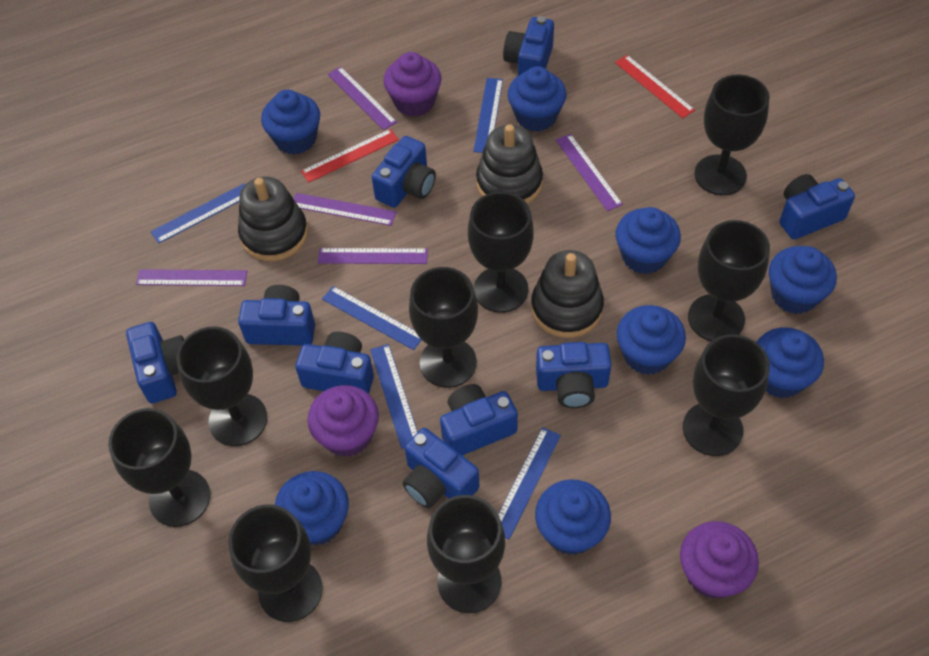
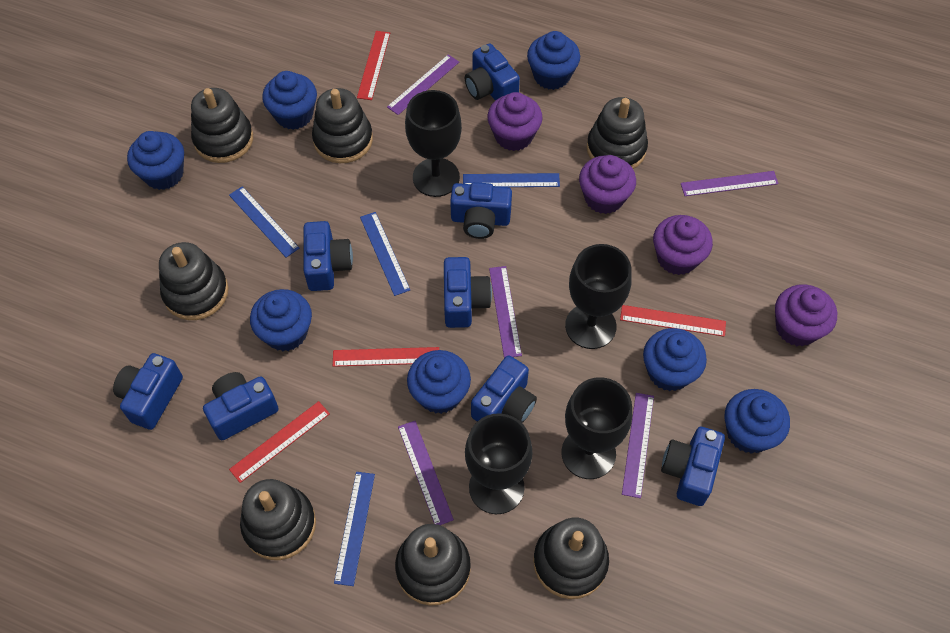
black goblet: [108,408,210,527] [176,327,267,446] [228,505,323,622] [409,267,478,388] [427,495,505,613] [468,192,534,313] [683,334,770,456] [688,220,770,341] [694,74,770,195] = 9 -> [405,90,462,197] [465,413,532,514] [561,377,632,479] [565,244,632,349] = 4
black stacking toy: [238,177,308,261] [476,124,543,204] [531,250,604,338] = 3 -> [159,242,228,320] [191,88,253,163] [240,479,316,560] [312,88,373,163] [395,524,471,606] [533,518,609,599] [587,97,648,169] = 7
blue camera: [126,322,184,404] [238,285,315,346] [295,332,374,394] [372,136,436,208] [403,428,480,508] [440,384,518,456] [503,16,554,76] [536,342,611,408] [779,174,855,240] = 9 -> [113,353,183,430] [203,372,279,440] [304,221,353,291] [444,257,492,328] [450,182,512,239] [465,43,520,100] [471,355,537,423] [661,427,725,506] = 8
blue cupcake: [261,90,320,155] [275,471,349,546] [507,66,566,132] [535,479,611,555] [616,207,681,274] [616,305,686,375] [756,327,824,398] [769,246,837,314] = 8 -> [127,131,184,190] [250,289,312,351] [262,71,317,130] [407,350,471,414] [527,31,580,90] [643,328,707,391] [725,389,790,454] = 7
blue ruler: [151,183,246,244] [322,286,421,350] [370,344,418,448] [473,78,503,153] [498,427,561,539] = 5 -> [229,186,299,257] [334,472,375,586] [360,212,410,296] [463,173,560,187] = 4
purple cupcake: [307,385,379,457] [383,52,441,117] [680,521,759,599] = 3 -> [487,92,543,151] [579,155,636,214] [653,215,713,275] [775,284,837,346] = 4
red ruler: [301,129,399,183] [615,55,695,118] = 2 -> [229,401,330,483] [333,347,439,367] [357,31,390,100] [620,305,726,337] = 4

